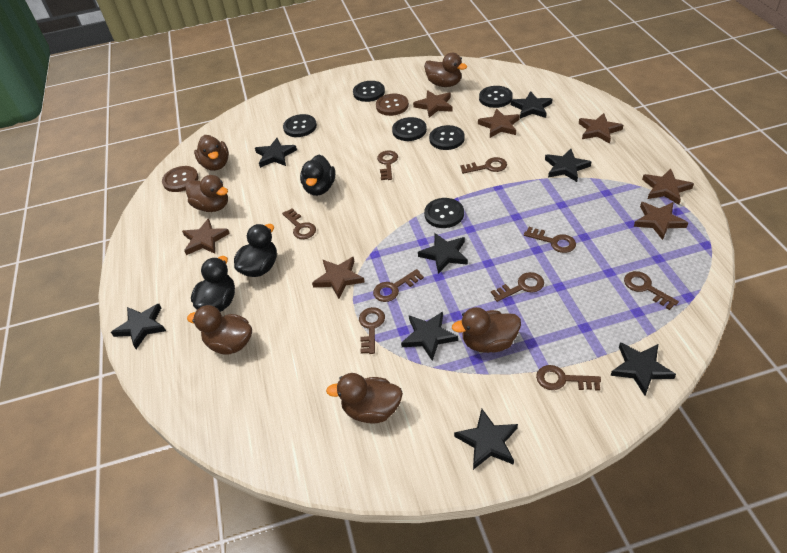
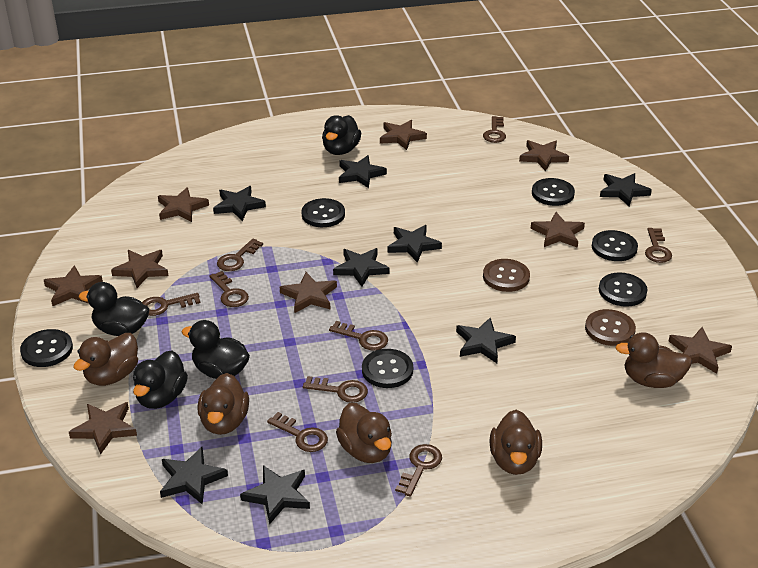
black duck: [191,256,235,312] [234,224,277,277] [300,155,335,196] = 3 -> [79,282,149,336] [133,350,188,409] [182,320,250,379] [322,115,361,155] = 4
brown duck: [185,175,228,212] [187,305,252,355] [194,135,229,171] [326,373,403,424] [424,53,467,87] [452,307,521,353] = 6 -> [74,333,138,386] [197,373,249,435] [336,403,392,463] [489,410,542,475] [615,332,692,388] = 5
brown star: [182,218,230,255] [312,257,365,299] [413,90,452,118] [478,108,520,138] [579,113,623,144] [634,202,688,240] [642,169,694,205] = 7 -> [44,265,103,306] [69,402,137,455] [111,250,168,288] [158,187,209,222] [280,272,337,313] [380,120,427,150] [519,140,569,171] [530,212,585,248] [669,327,732,374] = 9

